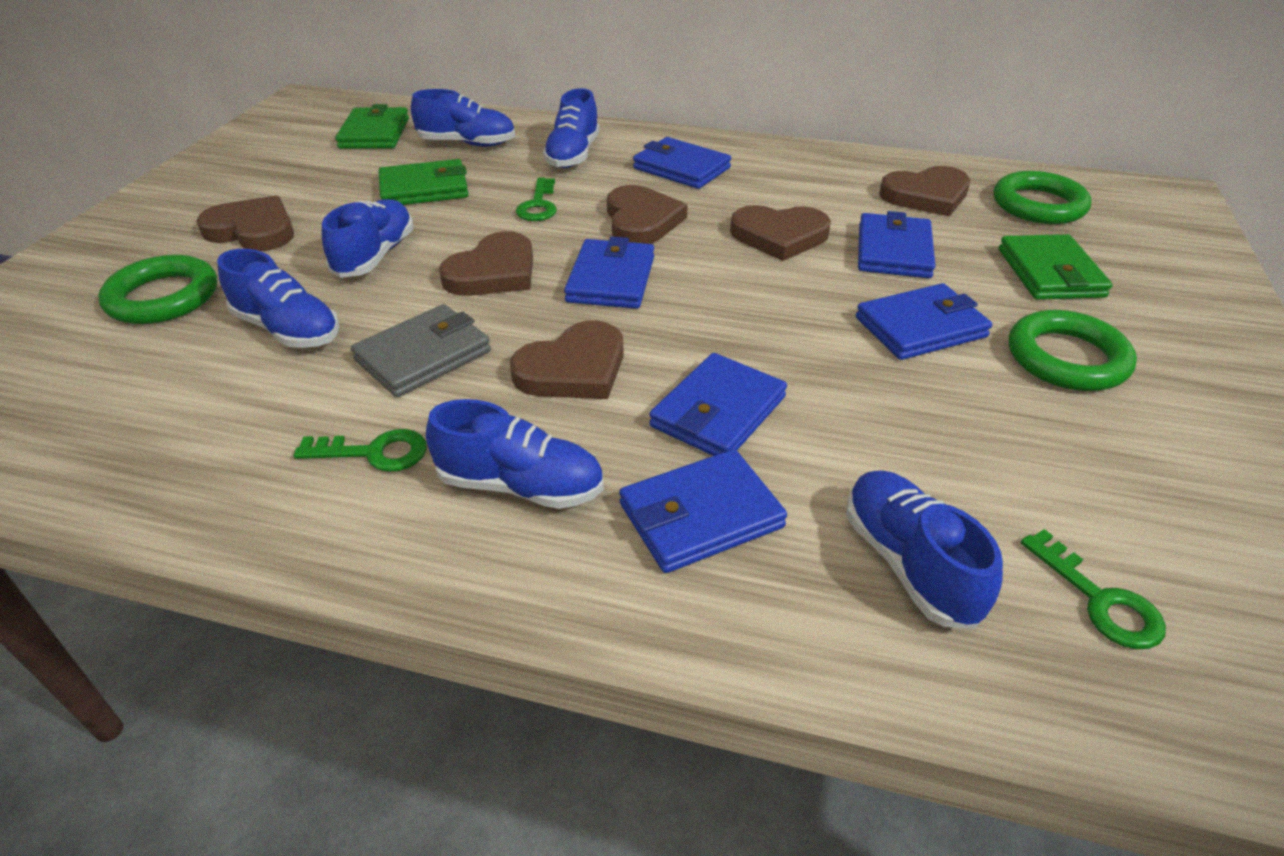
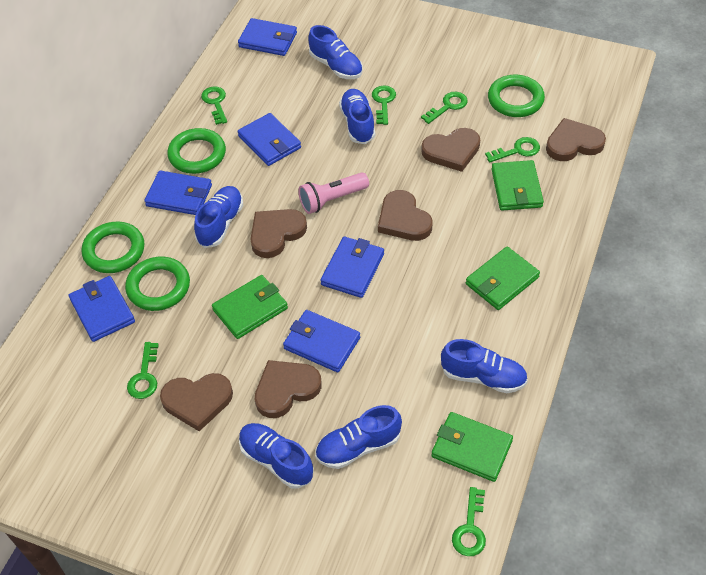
green key: [294,429,427,472] [516,178,557,221] [1021,529,1166,649] = 3 -> [127,342,159,399] [201,86,227,125] [372,85,396,125] [421,92,468,124] [452,487,486,556] [485,137,540,163] = 6
green ring: [98,255,217,324] [994,171,1091,224] [1009,310,1137,391] = 3 -> [81,222,144,273] [125,256,190,311] [167,128,226,174] [488,75,545,117] = 4
green wallet: [335,104,409,149] [378,159,468,205] [999,234,1113,300] = 3 -> [212,275,288,339] [431,412,513,482] [466,247,540,310] [491,160,544,210] = 4
grey wallet: [351,304,491,397] = 1 -> none = 0
pink flashlight: none = 0 -> [298,173,369,214] = 1

